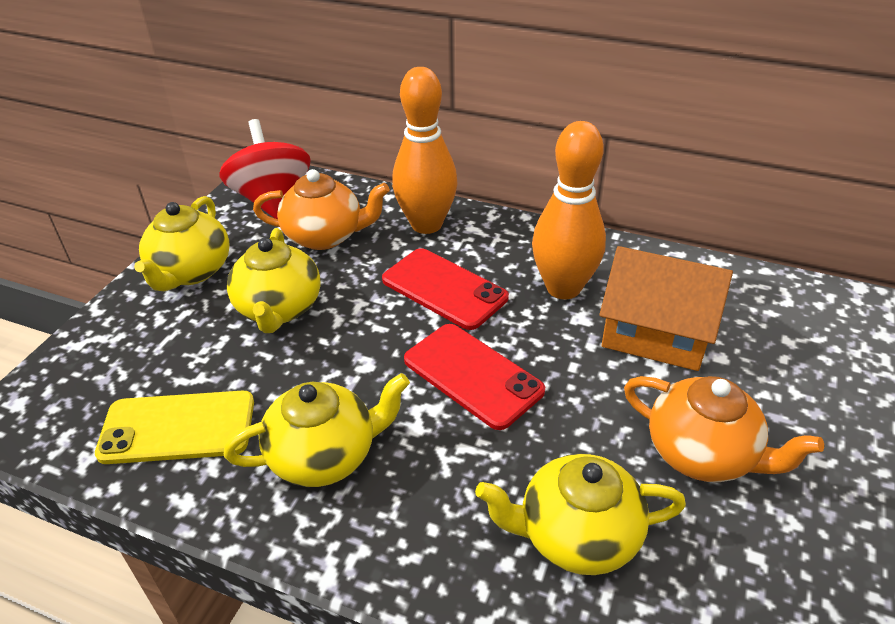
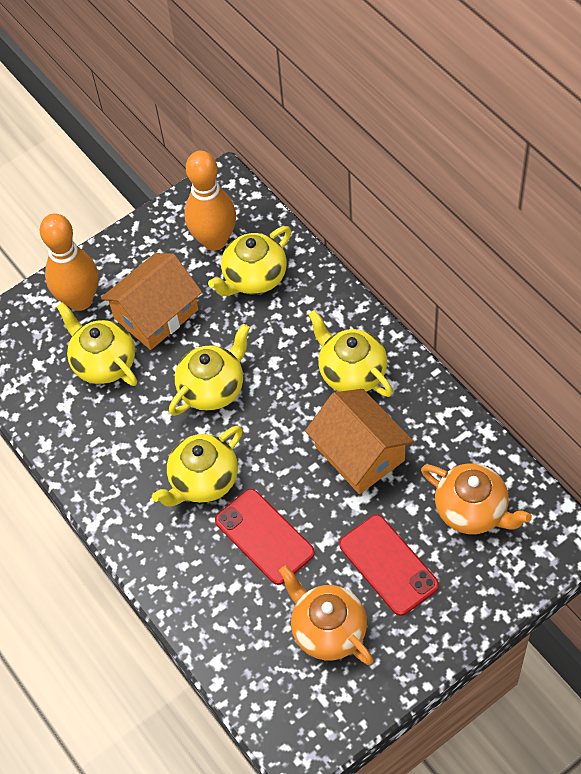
orange house: [599,246,733,371] = 1 -> [101,253,202,350] [305,389,414,494] = 2
red spinning top: [219,119,311,219] = 1 -> none = 0
yellow phone: [95,391,254,464] = 1 -> none = 0
yellow teapot: [134,196,230,291] [224,373,410,487] [227,228,321,333] [475,453,686,575] = 4 -> [57,302,137,386] [152,426,243,506] [169,324,250,416] [208,226,291,296] [308,310,393,397] = 5

